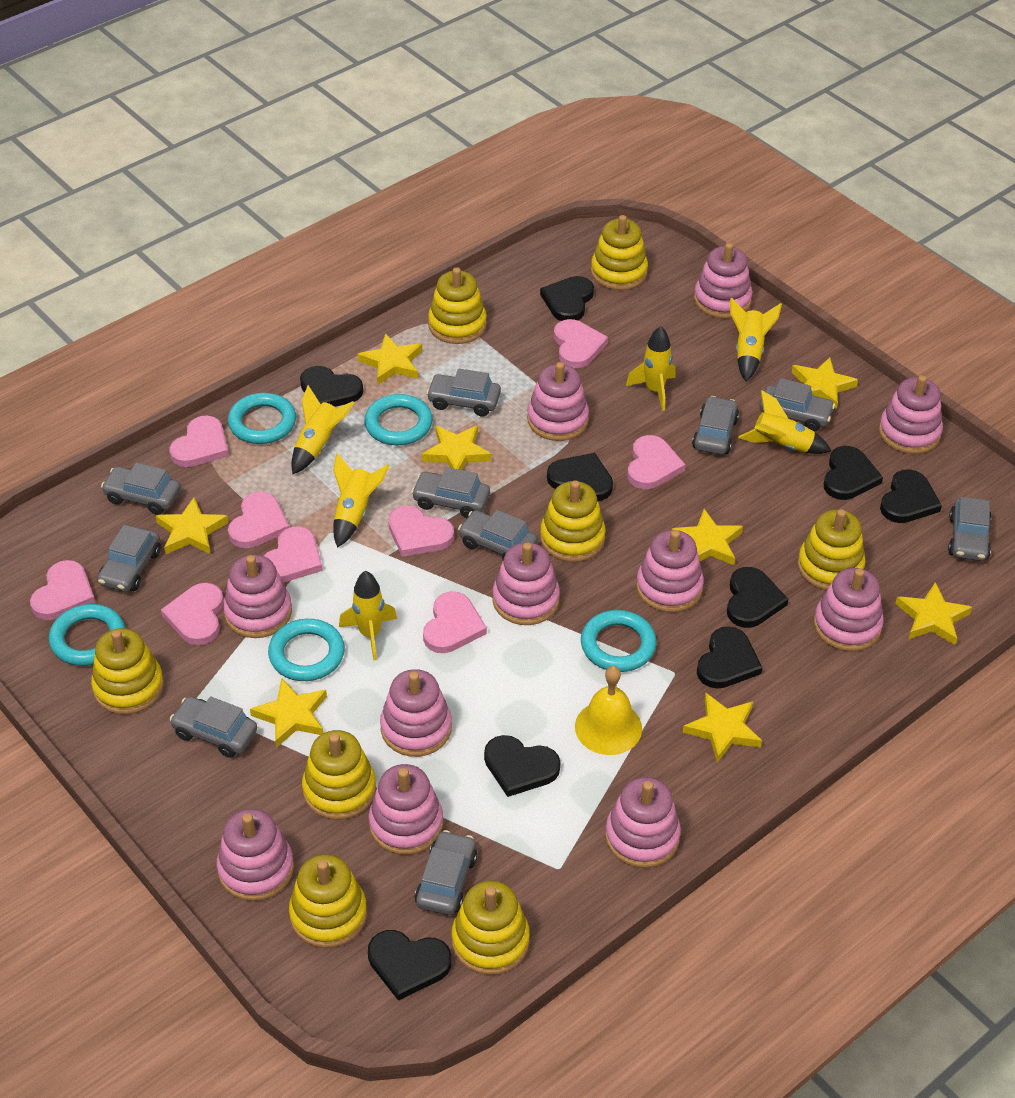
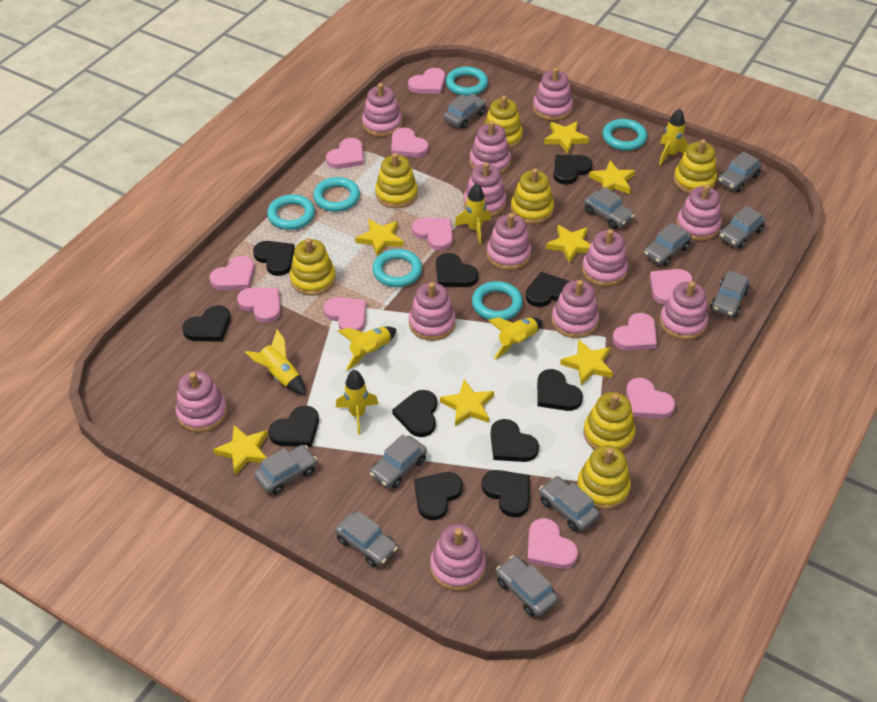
black heart: [300,366,363,407] [368,930,452,1001] [484,735,561,797] [540,276,594,321] [547,453,613,501] [697,626,762,689] [727,567,788,628] [824,446,883,500] [880,469,942,523] = 9 -> [182,305,231,342] [253,241,295,276] [268,406,319,447] [392,390,437,437] [414,472,463,520] [436,253,478,287] [482,470,529,517] [490,419,539,462] [526,272,570,307] [537,369,583,411] [553,155,593,185] = 11
grey car: [98,525,161,592] [101,463,181,515] [170,696,257,758] [411,467,490,518] [415,830,477,915] [426,369,501,416] [458,510,537,560] [692,396,739,455] [759,378,835,432] [948,497,992,561] = 10 -> [254,445,317,495] [335,511,398,567] [370,434,427,488] [444,94,486,129] [496,556,558,617] [539,476,600,531] [584,187,635,229] [644,223,691,266] [710,271,749,317] [718,152,762,192] [719,206,765,249] = 11
pink heart: [30,560,95,620] [161,583,224,645] [169,416,229,467] [228,492,289,548] [264,526,323,583] [388,506,454,557] [423,592,487,653] [554,319,608,368] [627,435,686,489] = 9 -> [209,256,255,290] [237,288,281,323] [324,297,366,331] [326,138,364,169] [391,127,429,157] [408,68,445,94] [412,218,453,251] [527,518,578,569] [612,313,657,350] [626,378,675,418] [650,269,693,305] = 11
pink stacking toy: [217,809,294,901] [223,555,292,638] [368,764,443,855] [380,669,452,757] [492,542,560,625] [527,362,589,441] [605,777,681,868] [636,530,704,612] [694,243,753,319] [814,568,884,651] [879,375,943,454] = 11 -> [175,371,227,432] [362,83,402,137] [409,282,456,341] [430,524,486,591] [463,162,506,217] [470,121,511,174] [487,213,531,270] [533,67,573,121] [552,280,599,338] [582,229,628,286] [660,281,708,340] [676,184,722,241] = 12
turquoise ring: [49,604,125,666] [228,393,296,444] [268,619,345,681] [364,394,433,445] [581,610,656,672] = 5 -> [267,194,315,230] [313,177,360,212] [372,249,422,287] [446,67,488,96] [472,281,523,320] [602,119,647,151] = 6
yellow bell: [575,666,642,755] = 1 -> none = 0
yellow stacking toy: [91,628,164,714] [289,854,367,948] [302,730,376,820] [428,267,487,344] [452,880,530,975] [540,480,606,562] [591,215,648,290] [797,509,866,590] = 8 -> [290,238,336,296] [375,153,418,208] [484,96,523,149] [511,168,554,224] [577,445,631,509] [583,392,635,452] [674,139,717,193] = 7
yellow star: [156,498,228,554] [250,678,327,748] [357,333,422,385] [422,425,491,470] [671,509,743,565] [683,693,762,763] [791,358,858,410] [895,582,972,645] = 8 -> [213,425,268,475] [355,219,404,257] [440,379,494,426] [544,121,589,154] [546,225,591,263] [560,340,613,385] [589,160,635,194] = 7

